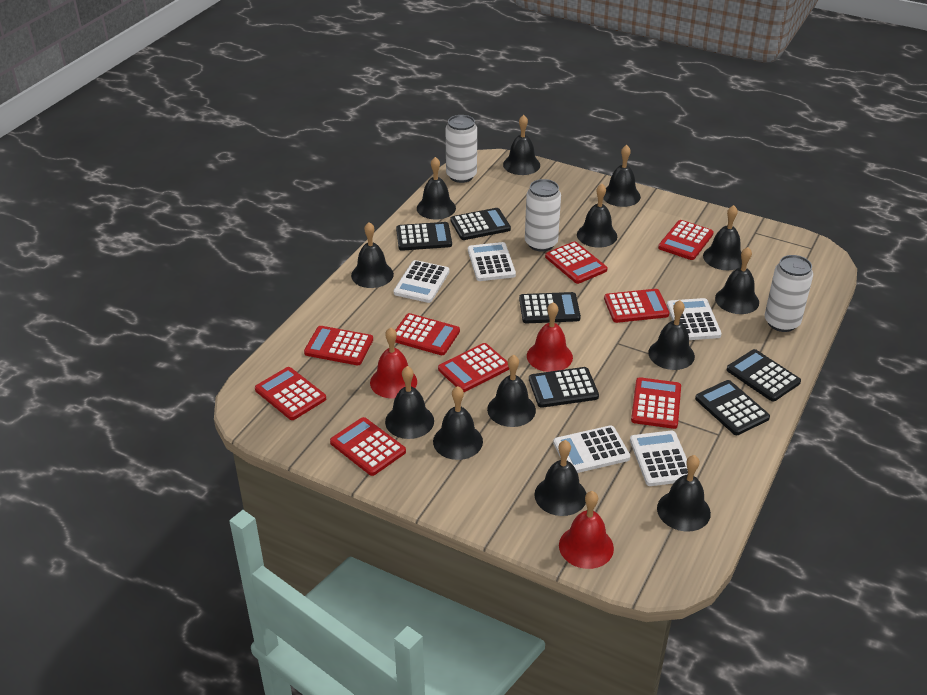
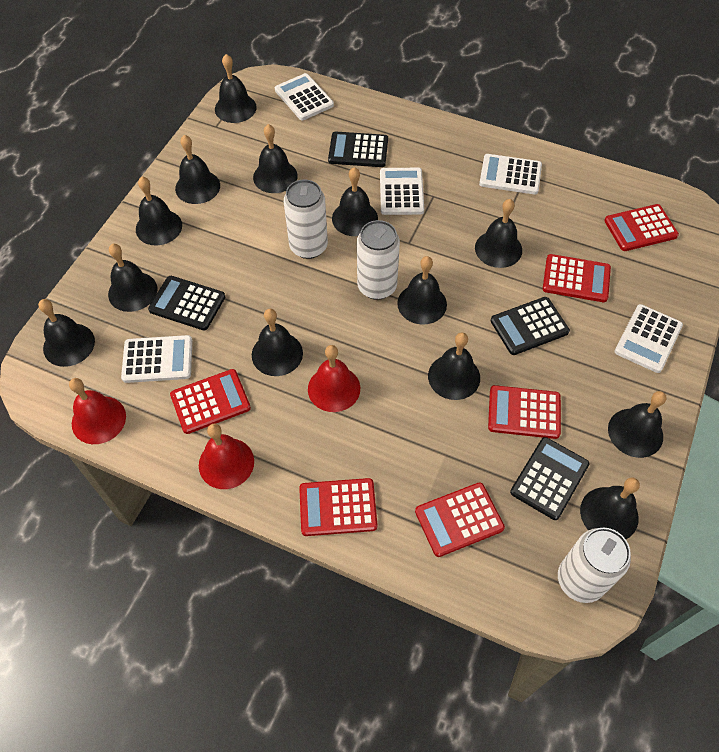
black calculator: [396,222,452,251] [451,208,511,240] [519,292,581,323] [529,367,599,408] [695,380,770,435] [727,349,801,402] = 6 -> [148,276,225,330] [328,132,388,167] [491,297,570,355] [510,437,589,520] = 4
red calculator: [255,367,326,420] [304,326,373,365] [330,417,406,476] [395,313,460,355] [438,343,509,392] [545,241,607,284] [604,289,670,323] [631,377,681,429] [658,220,714,260] = 9 -> [170,369,251,434] [299,478,377,536] [415,482,505,557] [488,385,561,439] [543,254,611,302] [604,204,679,251] = 6

